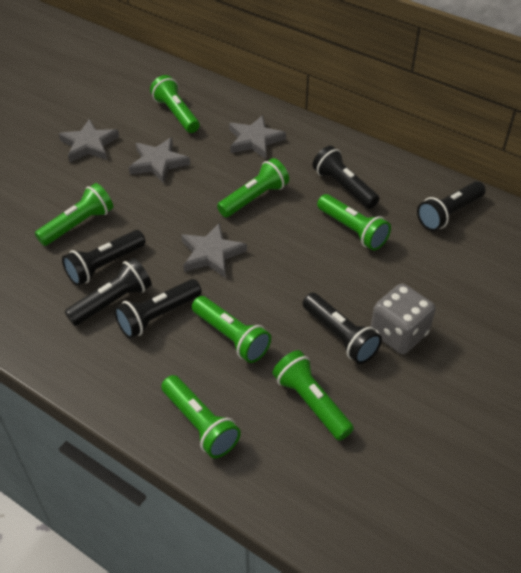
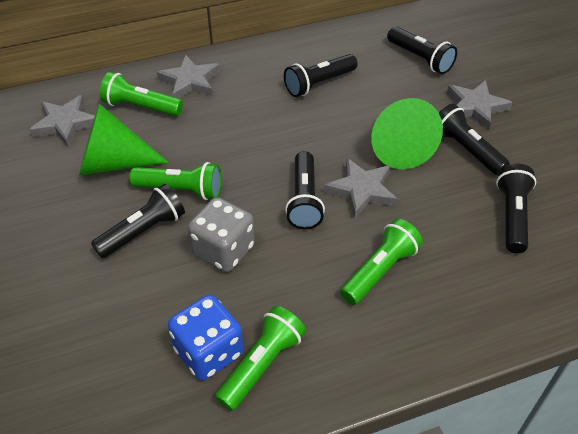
blue dice: none = 0 -> [168,295,243,380] = 1
green cone: none = 0 -> [79,104,169,176] [371,98,443,169] = 2
green flashlight: [35,183,113,246] [150,75,200,133] [161,375,241,458] [192,296,271,363] [217,158,289,217] [272,350,354,441] [317,194,391,250] = 7 -> [100,72,183,116] [129,162,221,200] [215,306,306,411] [340,219,423,305] = 4

